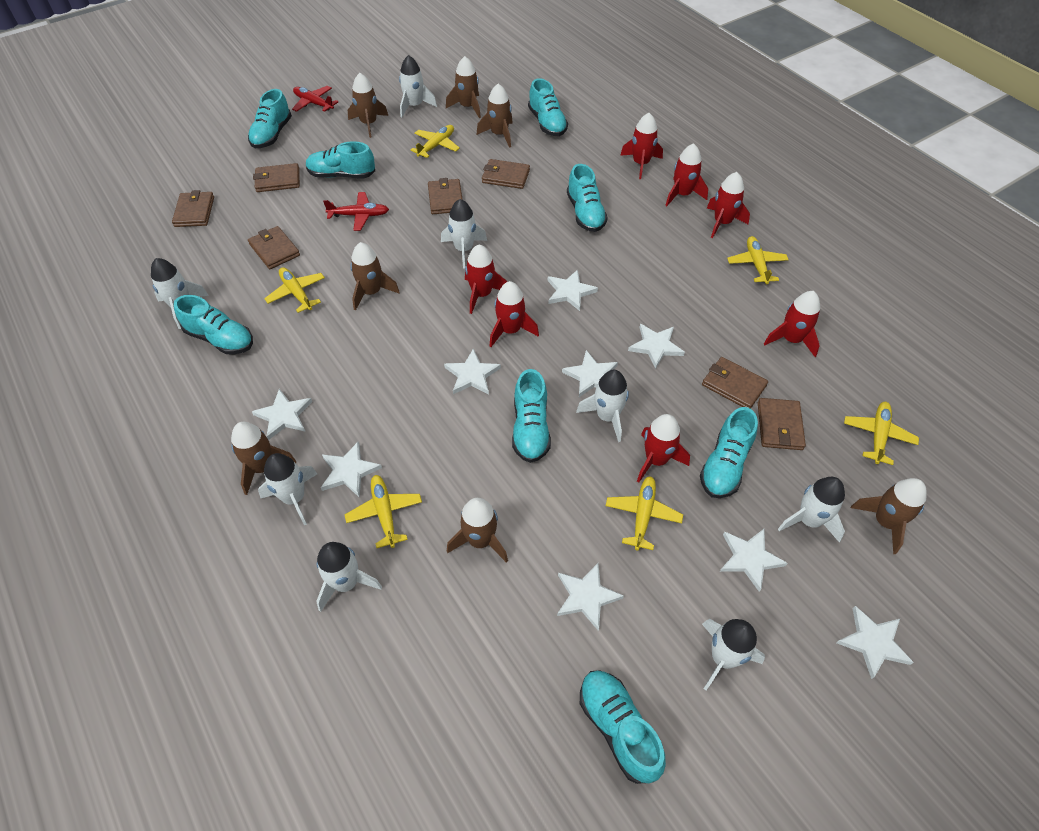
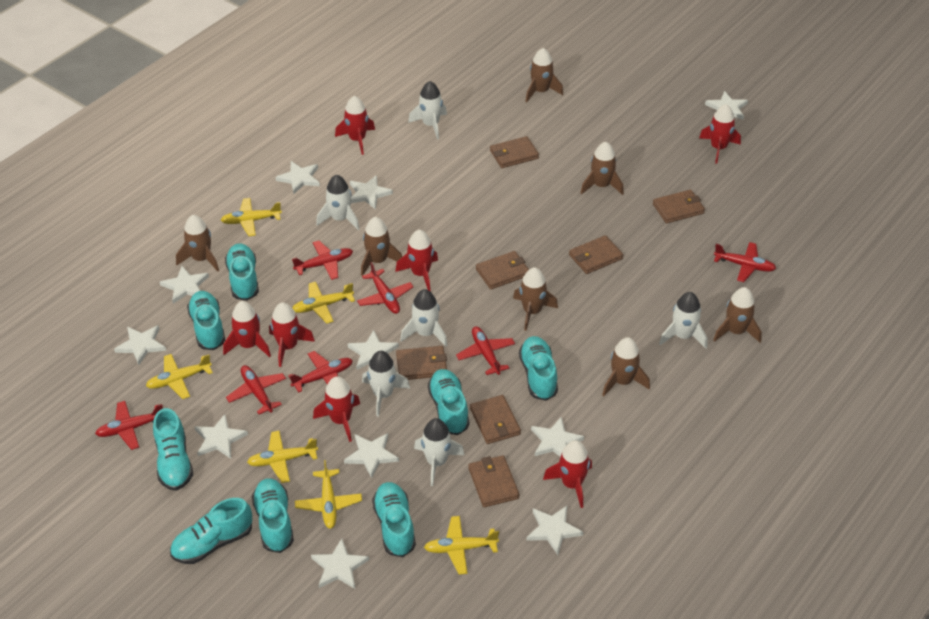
red plane: [292,86,339,112] [323,192,389,231] = 2 -> [95,401,163,450] [226,365,286,414] [288,351,353,393] [292,241,353,280] [357,262,413,314] [456,326,515,375] [714,242,776,282] = 7
white rocket: [151,258,209,329] [258,453,317,526] [316,542,382,612] [399,55,437,118] [441,199,487,269] [576,370,629,442] [702,619,765,690] [778,477,845,543] = 8 -> [316,175,359,230] [362,351,410,417] [400,289,448,347] [408,81,447,139] [414,418,464,486] [659,292,707,349] = 6
white star: [252,389,312,440] [321,442,382,497] [444,348,501,395] [548,270,598,311] [557,563,624,631] [562,350,618,397] [628,324,685,369] [720,529,788,592] [836,606,914,679] = 9 -> [114,325,166,365] [160,266,209,304] [195,414,248,459] [275,161,320,194] [311,539,369,589] [344,433,399,478] [348,330,399,370] [350,175,393,210] [526,506,583,555] [531,417,584,457] [705,91,748,120] = 11

